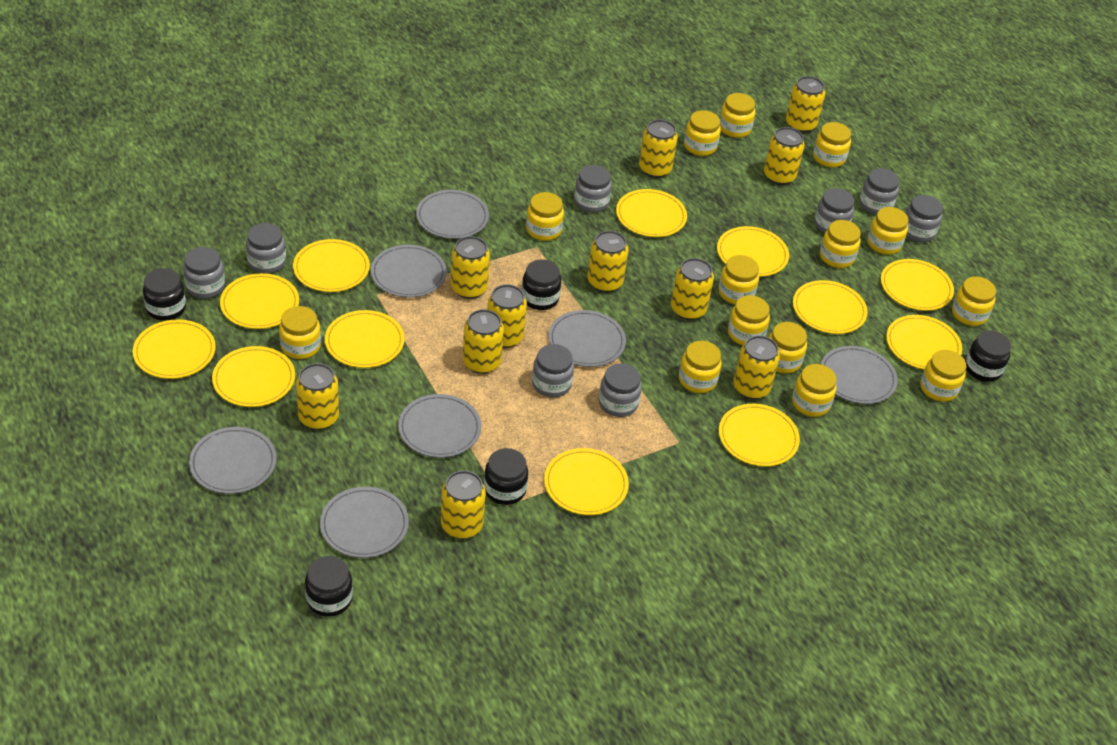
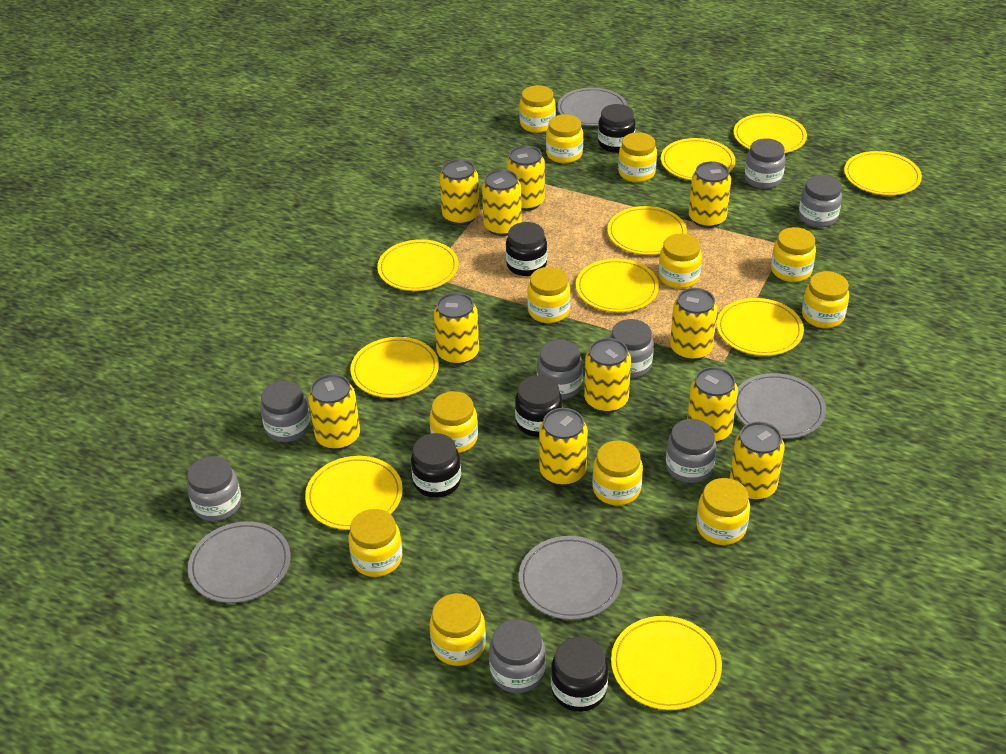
grey plate: [189,427,277,494] [320,487,409,558] [371,245,447,298] [398,394,481,458] [416,190,489,239] [548,310,626,367] [821,346,898,404] = 7 -> [188,521,291,603] [519,536,623,620] [557,87,627,126] [735,373,826,439] = 4
yellow jar: [279,306,321,359] [526,192,564,241] [679,341,722,393] [684,110,721,156] [718,255,759,305] [720,93,756,138] [728,295,770,345] [769,322,807,373] [792,364,837,417] [813,122,851,168] [820,220,861,268] [867,207,908,255] [920,350,966,402] [952,276,996,326] = 14 -> [348,509,402,577] [430,391,478,453] [430,593,486,666] [519,85,556,133] [527,267,570,323] [546,114,583,163] [592,440,643,506] [618,132,657,182] [659,234,702,289] [696,478,750,545] [771,227,816,282] [802,271,849,328] = 12
yellow plate: [133,319,216,379] [212,346,295,407] [220,273,299,329] [293,239,370,292] [325,310,405,368] [544,448,629,515] [616,189,687,237] [717,226,789,277] [719,404,800,467] [793,280,867,334] [881,259,954,311] [886,315,962,370] = 12 -> [305,456,403,530] [350,337,439,398] [377,239,458,291] [576,259,659,312] [607,206,687,255] [611,616,722,710] [661,138,735,180] [716,298,804,356] [734,113,807,153] [844,151,922,195] = 10

